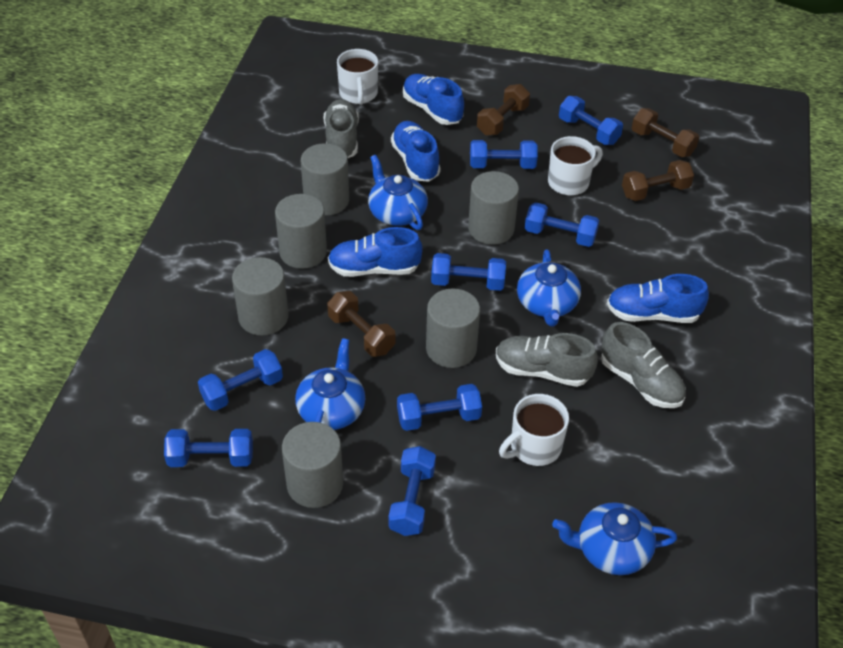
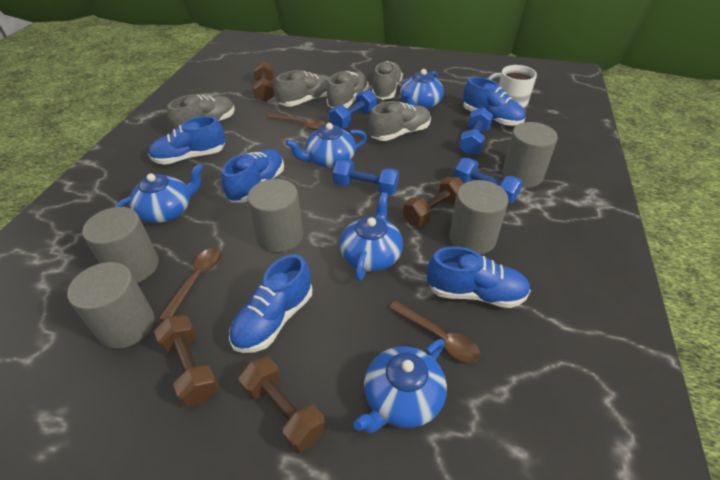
blue dumbbell: [164,429,253,467] [198,349,283,411] [389,446,436,536] [397,384,482,431] [431,253,506,291] [470,140,538,169] [525,202,599,247] [559,96,623,145] = 8 -> [329,90,377,129] [333,159,399,196] [454,158,523,203] [459,107,493,155] = 4
blue shoe: [328,227,423,277] [391,121,441,182] [403,74,464,125] [607,274,709,323] = 4 -> [148,116,225,165] [221,149,284,202] [229,254,312,353] [427,247,531,308] [463,77,526,126] = 5
blue teapot: [295,338,365,430] [368,155,428,230] [517,249,581,326] [552,502,677,575] = 4 -> [115,164,204,223] [285,123,367,168] [340,192,403,281] [353,339,447,433] [400,69,444,109] = 5
brown spoon: none = 0 -> [159,248,222,321] [267,114,326,130] [389,301,480,363] = 3
grey cylinder: [232,257,289,335] [275,194,327,269] [282,422,343,508] [301,143,349,216] [426,288,480,368] [468,171,519,245] = 6 -> [67,262,154,349] [82,207,159,283] [247,179,303,253] [450,180,509,255] [502,122,558,188] = 5
grey shoe: [324,99,359,158] [496,333,598,387] [601,322,686,408] = 3 -> [167,95,235,129] [275,70,330,107] [327,71,369,108] [369,101,431,141] [372,61,403,100] = 5
white mug: [337,49,378,105] [499,394,569,466] [548,136,603,195] = 3 -> [488,65,537,108] = 1

